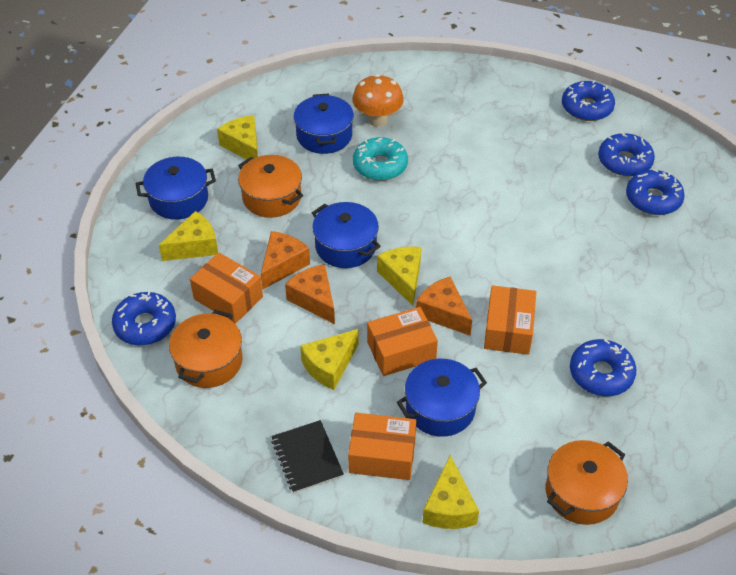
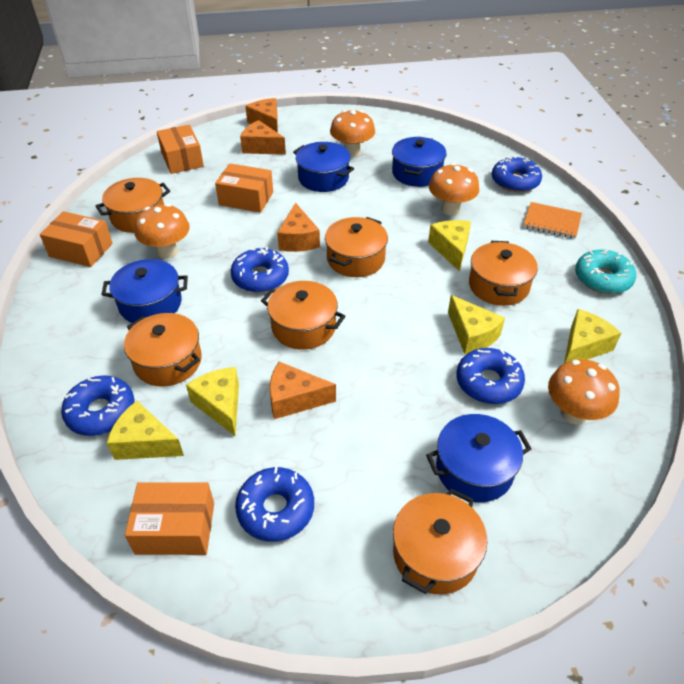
black notebook: [271,420,344,493] = 1 -> none = 0
orange cheese: [261,231,310,289] [285,264,335,324] [416,277,472,336] = 3 -> [240,120,286,155] [245,98,278,133] [270,362,336,419] [277,202,320,252] = 4
orange mushroom: [352,74,404,127] = 1 -> [135,204,190,258] [330,110,375,157] [429,163,479,216] [548,359,620,424] = 4
orange notebook: none = 0 -> [523,202,582,239] = 1
orange pot: [169,310,243,388] [238,155,303,218] [546,440,628,525] = 3 -> [96,178,170,233] [124,313,202,386] [261,281,345,350] [325,217,388,277] [393,488,487,594] [469,241,538,306] = 6

